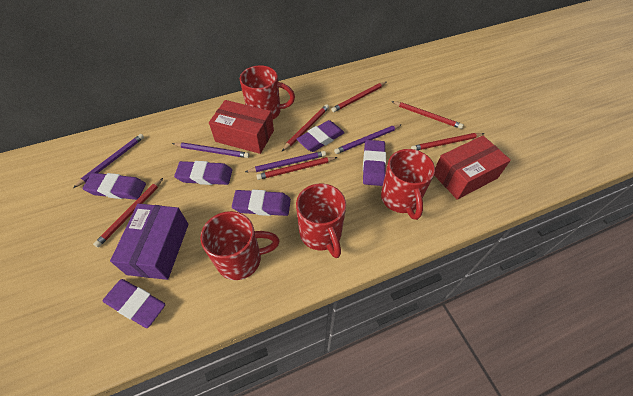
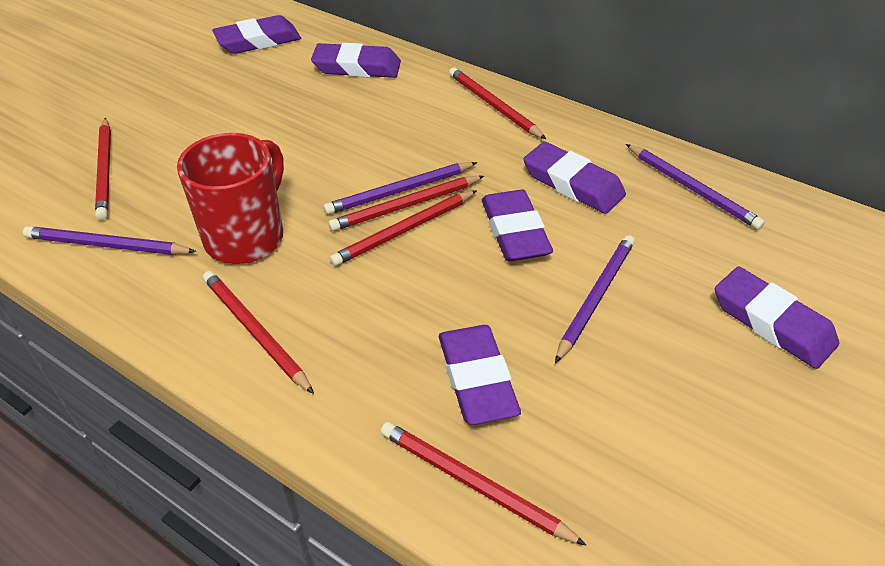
purple box: [110,203,189,280] = 1 -> none = 0
red box: [209,100,274,154] [434,136,511,200] = 2 -> none = 0
red mug: [200,211,280,280] [240,65,295,120] [296,184,346,258] [381,149,435,220] = 4 -> [177,133,284,264] = 1

